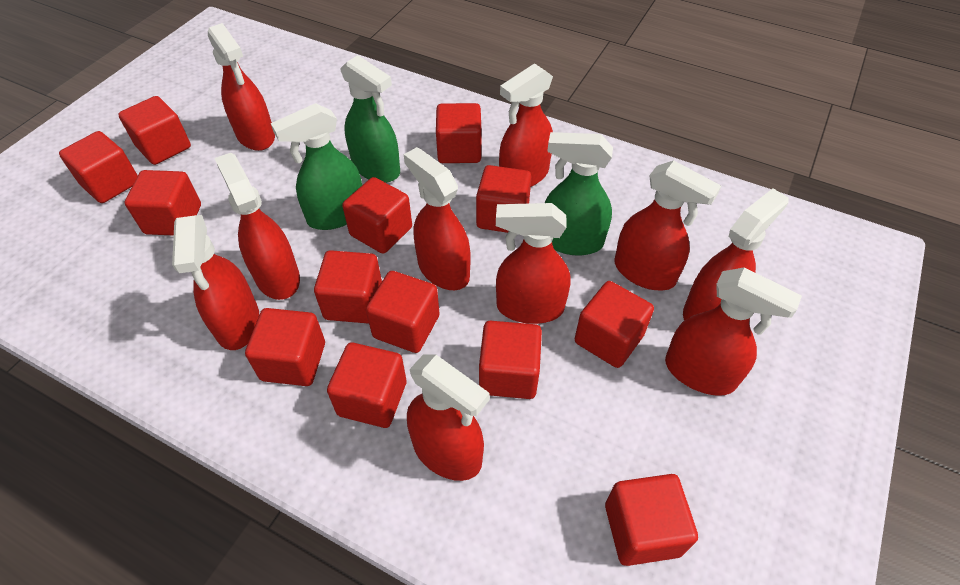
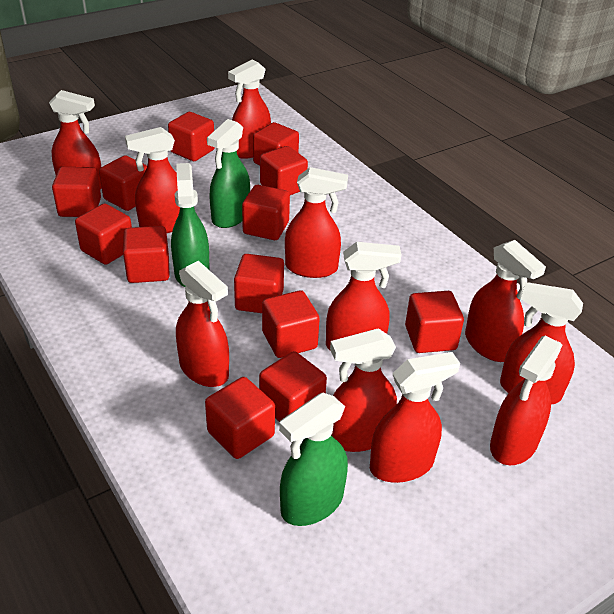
red spray bottle: [172,215,259,350] [208,23,275,151] [214,153,300,300] [404,147,471,290] [407,355,490,481] [496,203,571,324] [499,63,553,187] [615,160,721,290] [665,267,802,396] [683,188,788,321] = 10 -> [49,90,102,190] [125,127,180,233] [176,260,229,387] [228,60,271,159] [285,167,348,278] [326,242,401,351] [330,328,397,452] [370,352,460,483] [465,240,546,362] [490,336,562,465] [500,282,583,405] = 11

